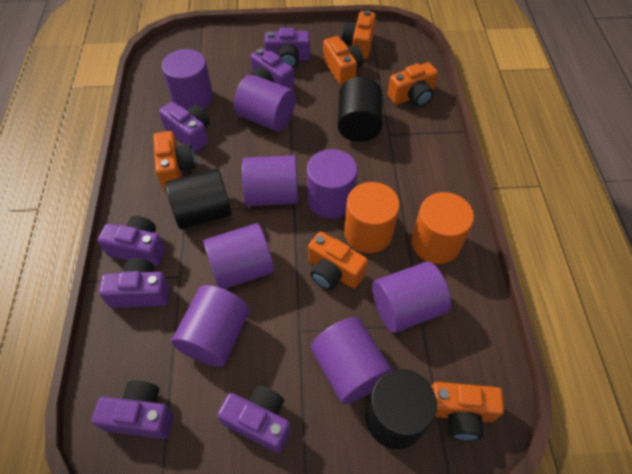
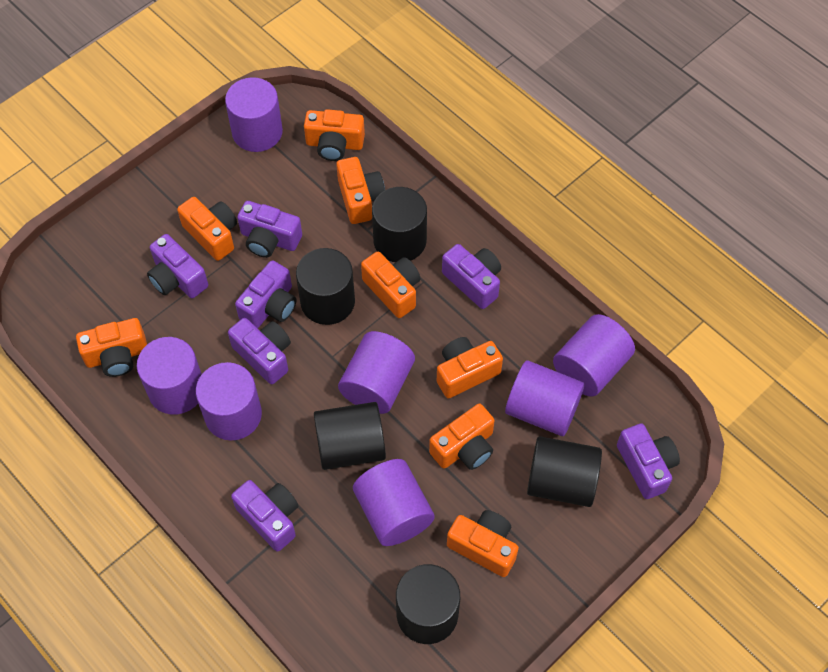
black cylinder: [165,168,232,229] [338,77,383,142] [365,369,437,449] = 3 -> [296,248,355,325] [314,402,386,470] [372,187,427,262] [396,564,460,644] [527,436,602,507] = 5
orange camera: [153,131,195,189] [308,232,368,290] [323,36,363,86] [341,10,376,59] [388,62,438,107] [431,382,504,440] = 6 -> [76,318,147,377] [177,197,237,261] [304,109,365,161] [336,157,385,224] [361,252,420,318] [429,404,495,470] [437,337,503,399] [447,510,519,577] = 8
orange cylinder: [344,182,400,253] [411,192,474,264] = 2 -> none = 0
purple cylinder: [162,49,213,110] [171,285,250,367] [203,223,274,289] [234,74,296,132] [242,155,298,206] [307,149,357,219] [311,317,393,404] [372,262,451,333] = 8 -> [137,337,202,415] [196,362,262,440] [225,77,283,152] [338,331,415,414] [353,459,435,546] [505,360,585,436] [553,314,635,397] = 7

